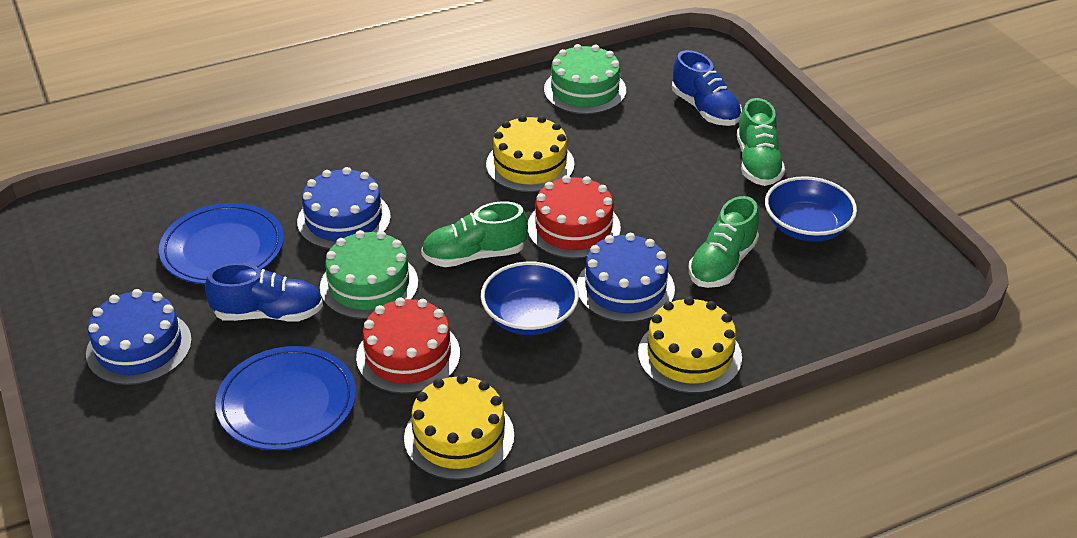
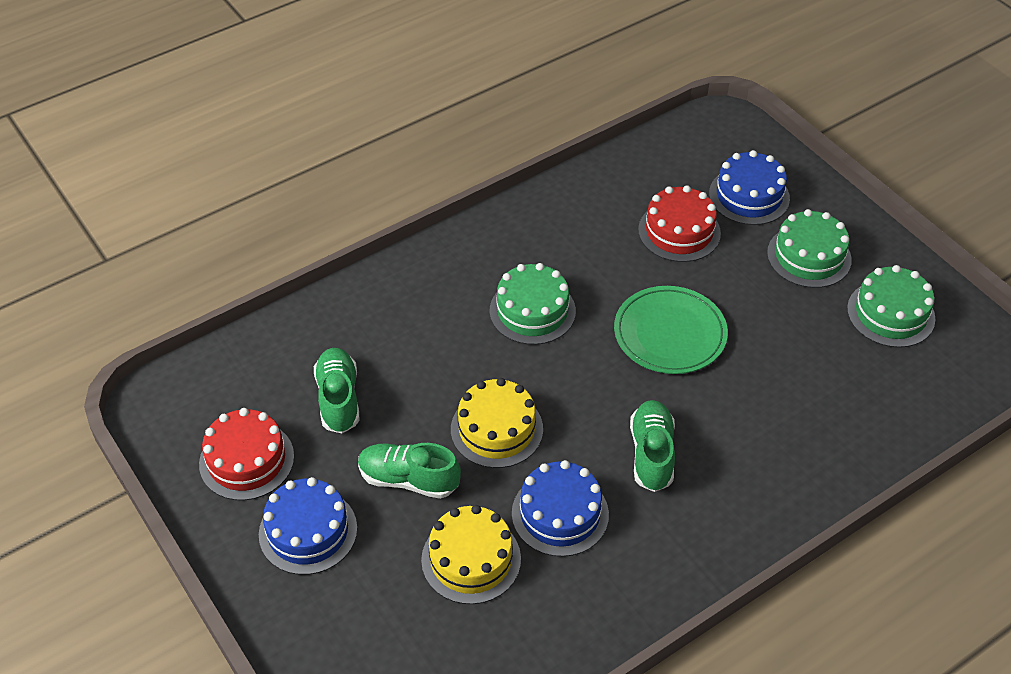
blue bowl: [481,262,579,335] [765,176,857,242] = 2 -> none = 0
blue plate: [159,203,284,284] [215,346,356,450] = 2 -> none = 0
blue shoe: [205,263,323,322] [672,50,742,126] = 2 -> none = 0
green cake: [320,230,418,319] [544,44,626,114] = 2 -> [490,263,576,345] [767,209,852,288] [847,265,935,348] = 3
green plate: none = 0 -> [614,286,728,374] = 1
yellow cake: [404,374,514,480] [486,115,575,192] [638,297,742,393] = 3 -> [421,505,521,604] [451,378,543,468] = 2

